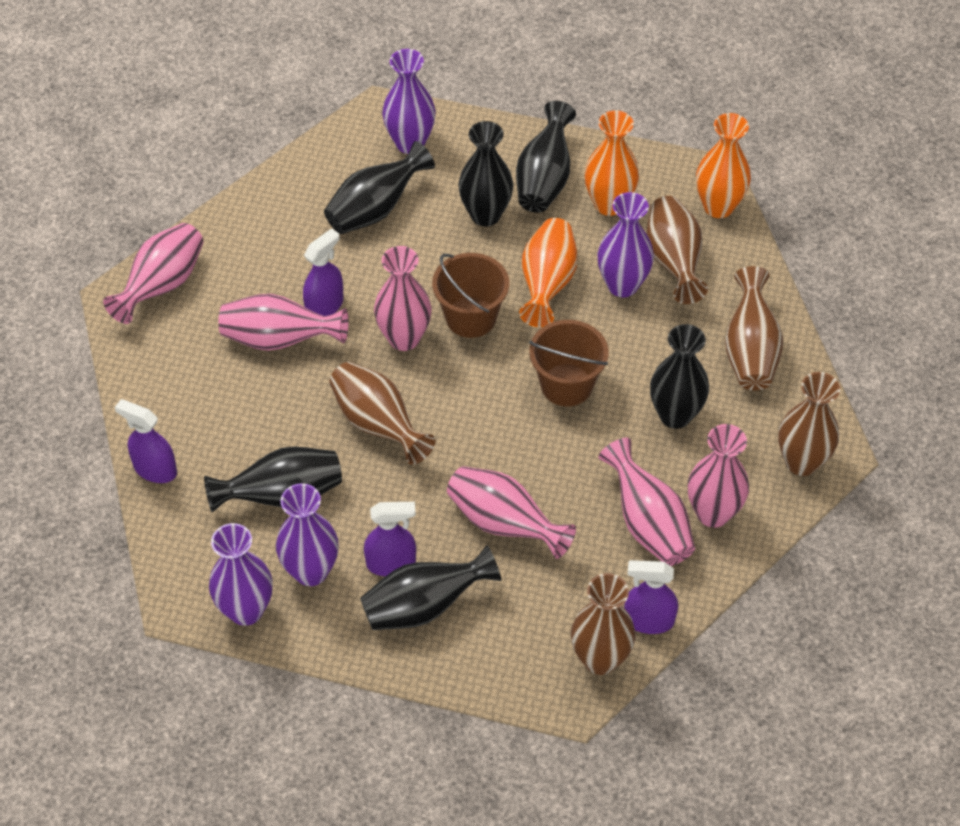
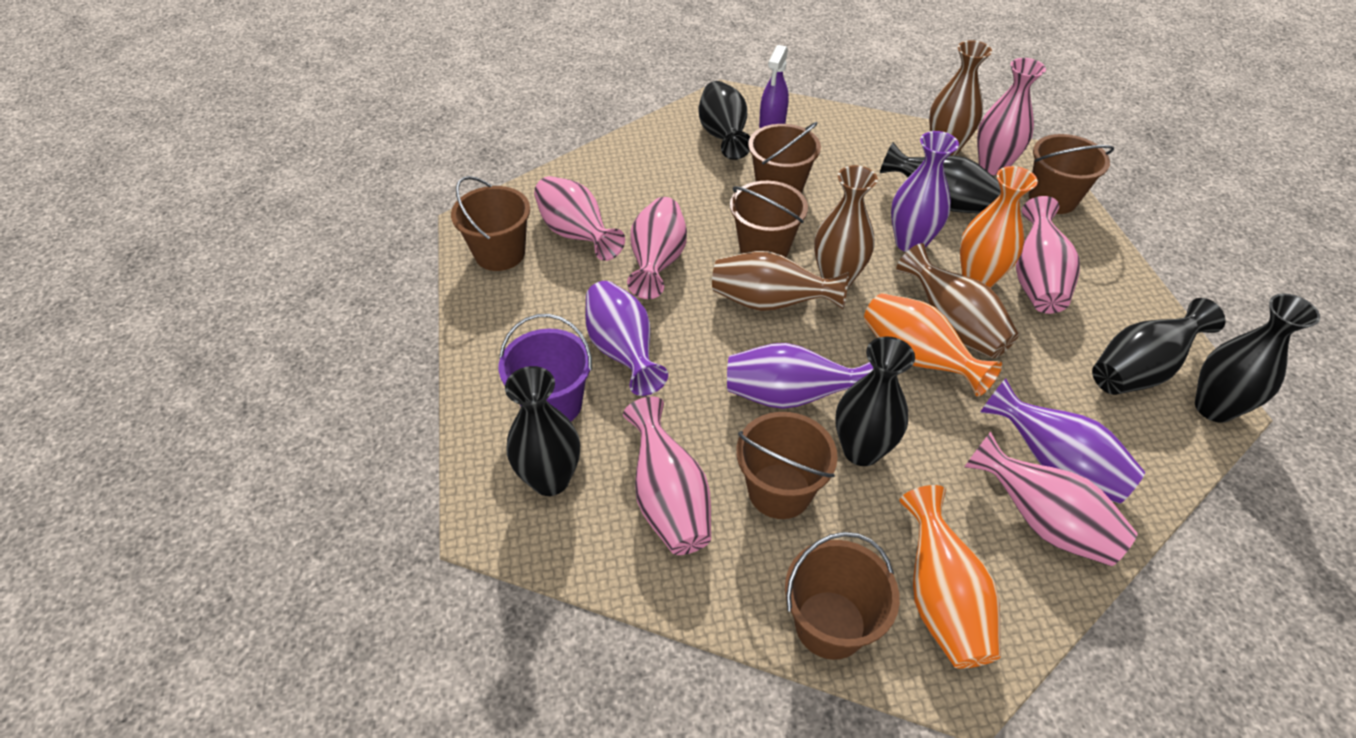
brown bucket: [432,253,509,338] [529,320,609,407] = 2 -> [451,176,530,271] [730,181,808,257] [736,412,838,519] [748,122,821,193] [785,532,900,660] [1029,134,1114,214] = 6
brown vase: [329,362,435,464] [571,573,636,675] [647,196,708,304] [725,266,783,391] [778,372,840,476] = 5 -> [712,251,849,311] [814,165,878,287] [896,243,1019,359] [929,40,992,156] = 4
purple bucket: none = 0 -> [499,314,592,421] = 1
purple spray bottle: [115,399,177,483] [303,228,344,316] [364,502,416,576] [624,560,678,634] = 4 -> [759,45,789,128] = 1

